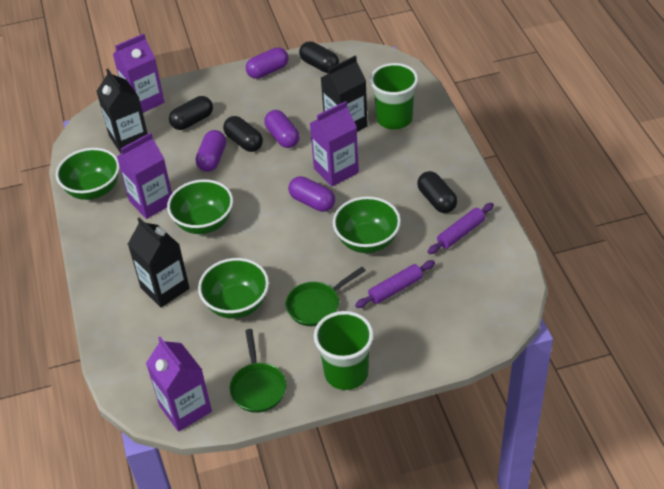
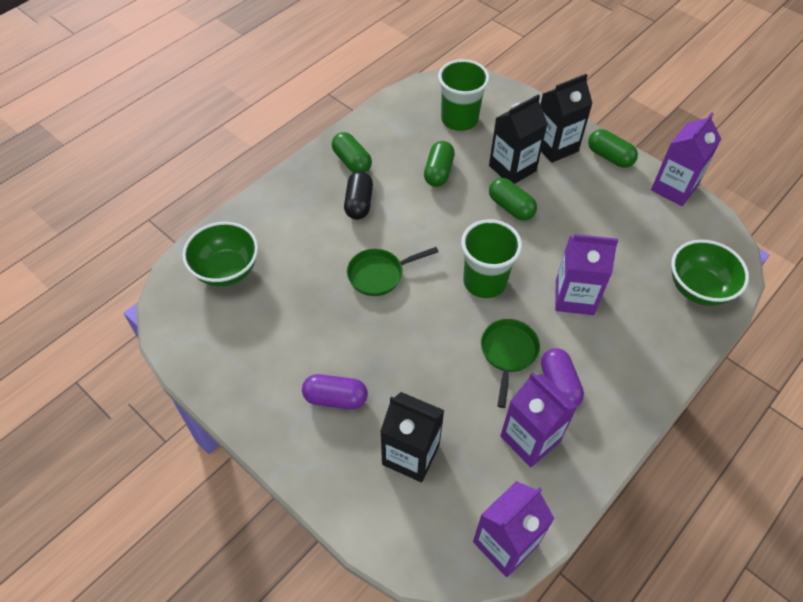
black capsule: [169,96,213,130] [223,116,263,152] [299,41,339,73] [417,171,457,213] = 4 -> [344,171,373,220] = 1
green bowl: [56,148,120,200] [167,179,233,234] [198,258,269,319] [333,196,401,253] = 4 -> [182,222,258,287] [671,240,749,306] = 2
green capsule: none = 0 -> [332,132,372,173] [424,141,455,187] [489,178,537,221] [588,129,638,168] = 4
purple capsule: [196,130,226,172] [246,47,289,79] [264,110,300,148] [288,176,335,212] = 4 -> [302,374,368,409] [541,348,584,406] = 2
purple rolling pin: [355,260,435,308] [428,203,494,254] = 2 -> none = 0

